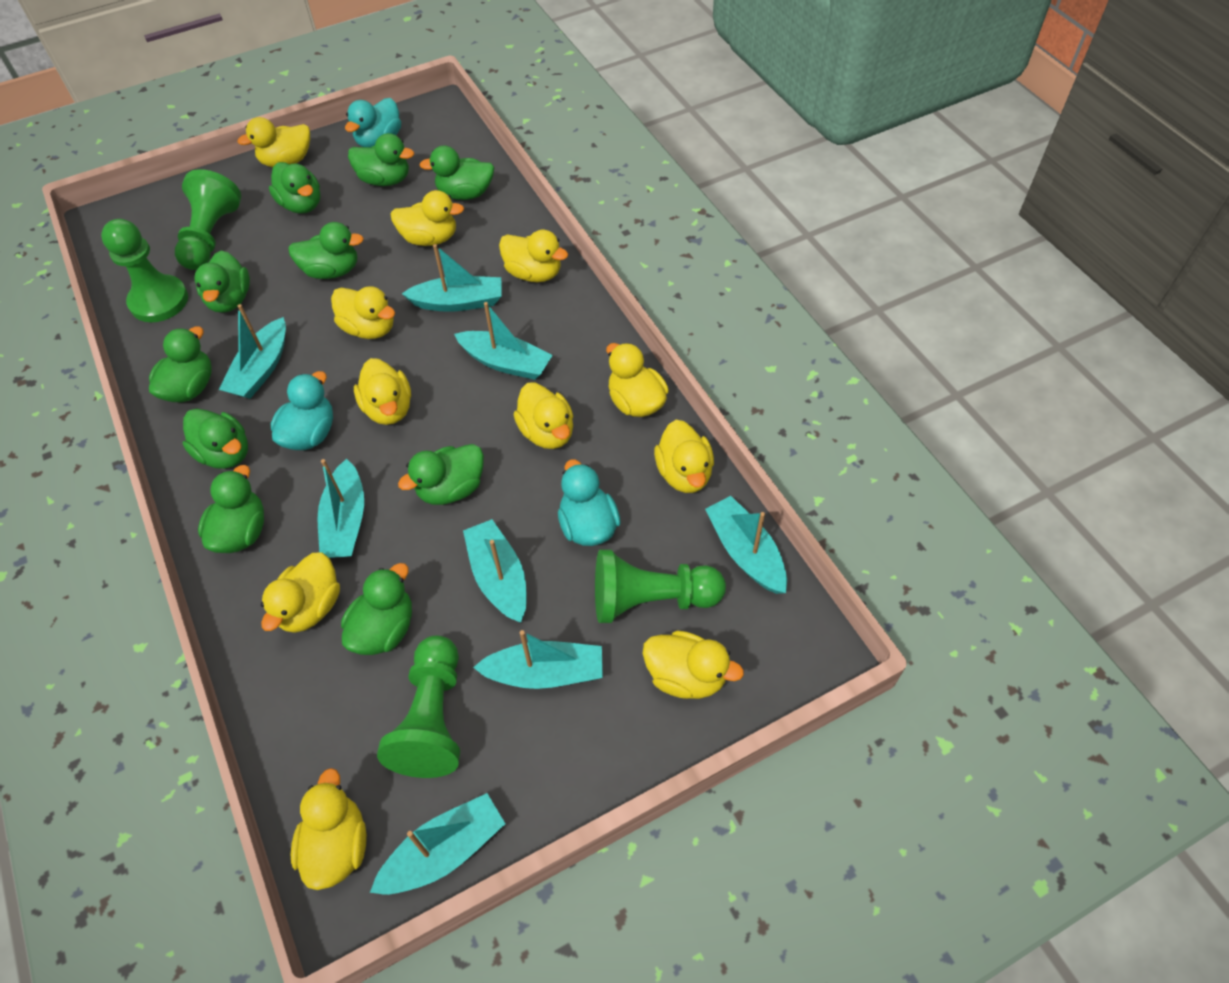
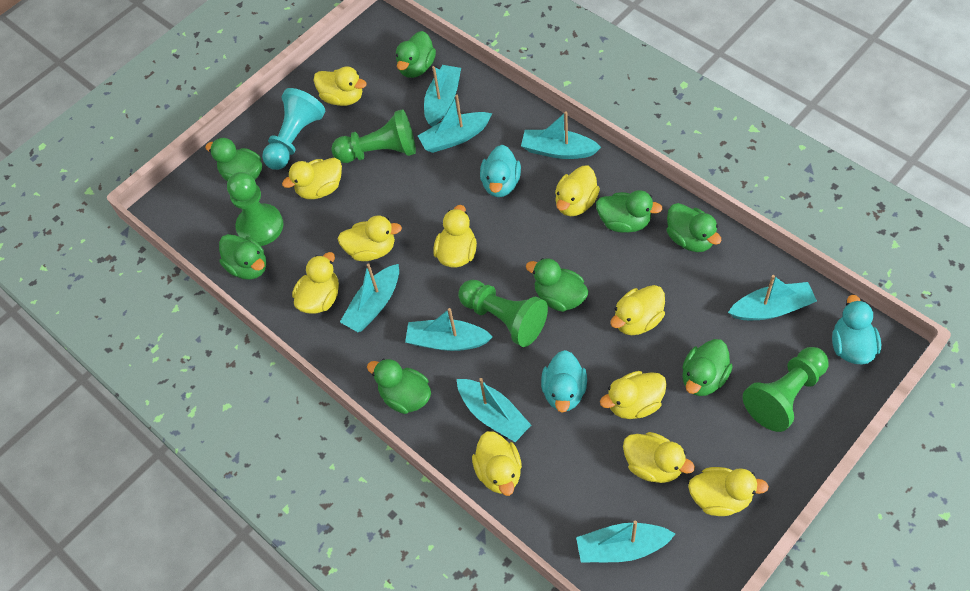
green duck: [149,326,212,402] [183,409,248,469] [194,250,250,313] [198,465,264,553] [269,162,320,214] [288,222,364,279] [341,563,412,655] [348,133,414,186] [398,444,484,505] [419,145,494,200] = 10 -> [205,138,262,181] [219,234,266,280] [367,359,431,414] [396,31,436,78] [526,258,589,312] [596,190,662,233] [666,203,722,252] [682,339,733,396] = 8
turquoise pawn: none = 0 -> [262,88,325,170] = 1

